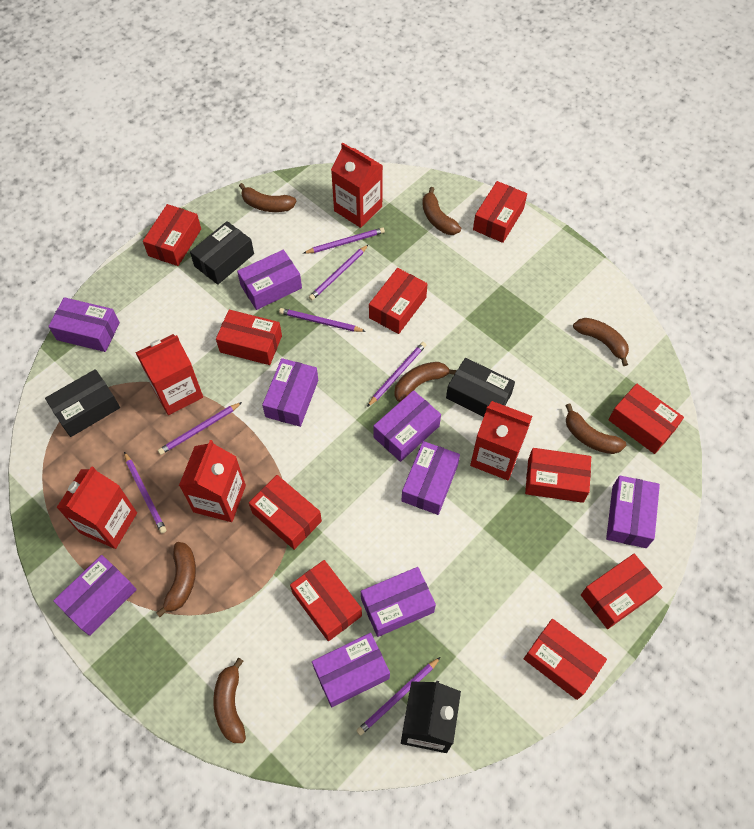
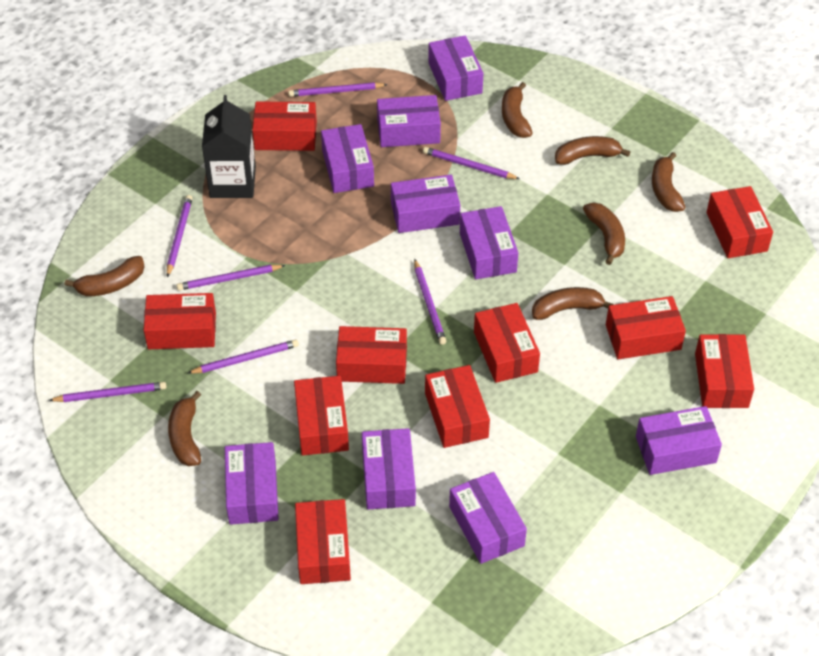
black box: [45,369,120,437] [190,221,254,285] [446,358,515,417] = 3 -> none = 0
red carton: [56,466,137,549] [135,334,203,415] [179,440,246,522] [331,143,383,228] [470,401,532,480] = 5 -> none = 0

